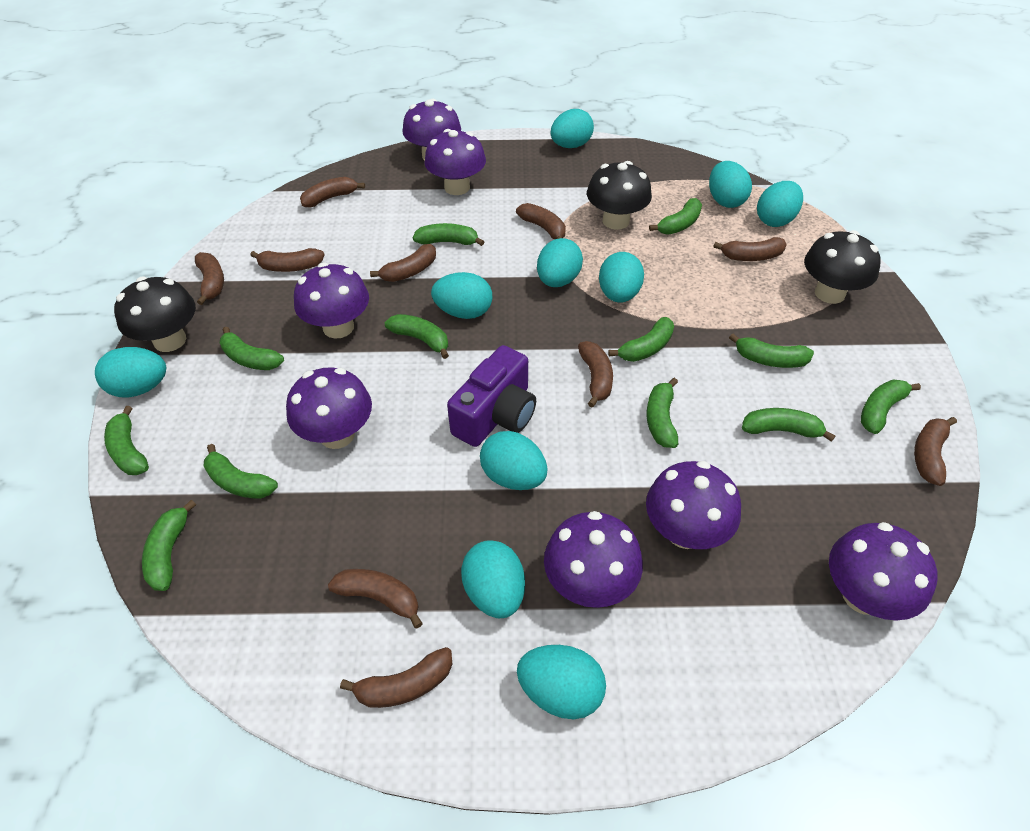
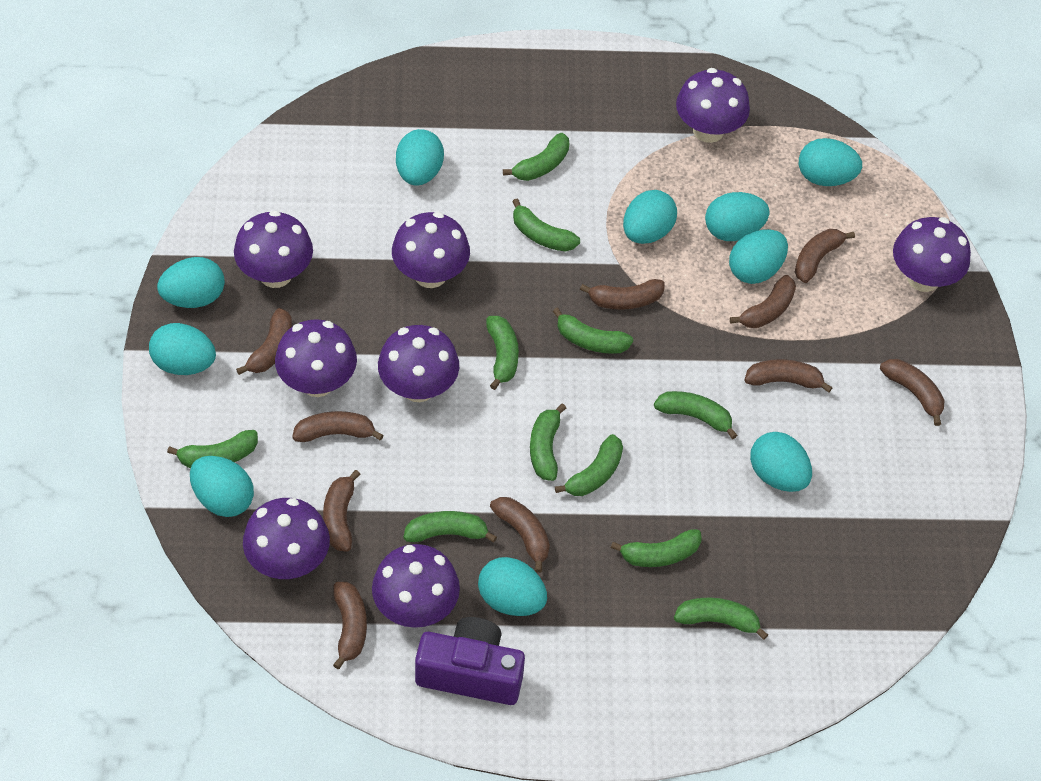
black mushroom: [114,276,196,352] [587,161,652,230] [804,230,881,304] = 3 -> none = 0
green banana: [104,406,149,475] [142,500,196,591] [204,444,278,499] [220,327,284,370] [385,314,449,359] [413,223,484,246] [608,317,674,362] [647,378,678,448] [649,198,702,235] [729,334,814,368] [742,408,835,442] [861,380,921,434] = 12 -> [167,430,258,468] [403,511,497,543] [486,316,519,390] [503,133,570,181] [512,198,580,252] [530,403,566,481] [553,308,633,354] [555,434,623,496] [611,529,702,567] [654,391,738,439] [674,598,768,640] = 11
purple mushroom: [286,367,372,449] [294,263,369,339] [402,99,461,161] [424,129,486,195] [544,511,643,608] [646,461,741,549] [829,522,937,621] = 7 -> [234,210,313,288] [243,498,330,579] [275,319,357,397] [372,544,460,628] [378,325,459,402] [392,212,470,288] [676,68,750,143] [893,217,971,292] = 8

